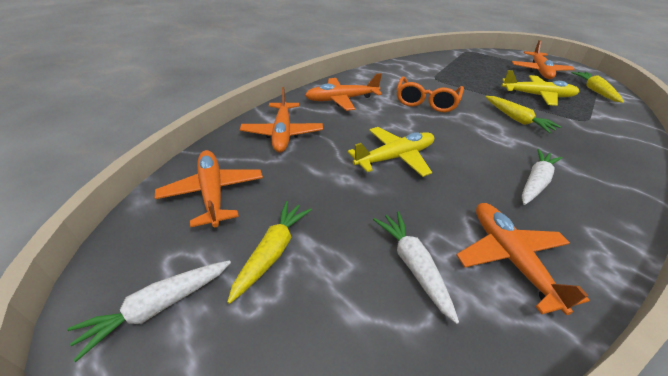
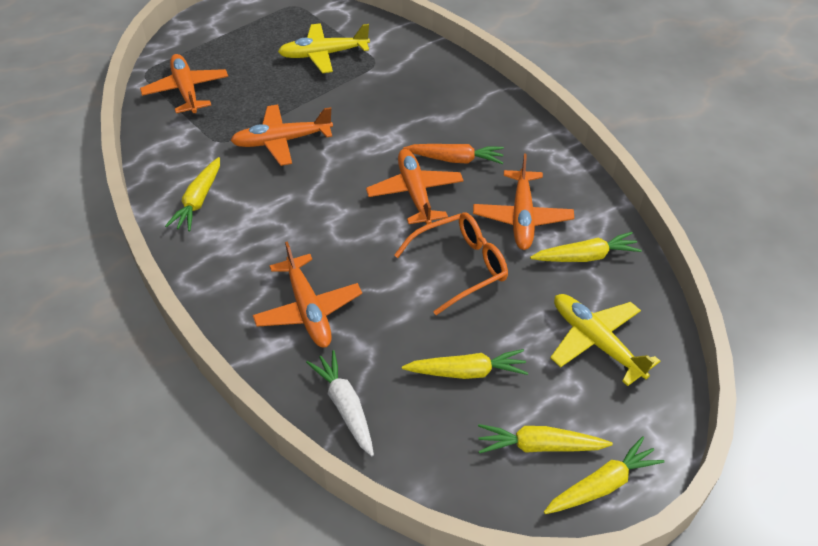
orange carrot: none = 0 -> [403,144,504,164] = 1
white carrot: [67,260,231,362] [373,212,459,324] [522,149,562,205] = 3 -> [306,350,374,456] = 1
yellow carrot: [227,201,312,304] [486,96,561,133] [571,72,624,103] = 3 -> [165,157,220,231] [402,349,528,379] [478,424,613,454] [530,232,642,262] [544,436,665,514] = 5

